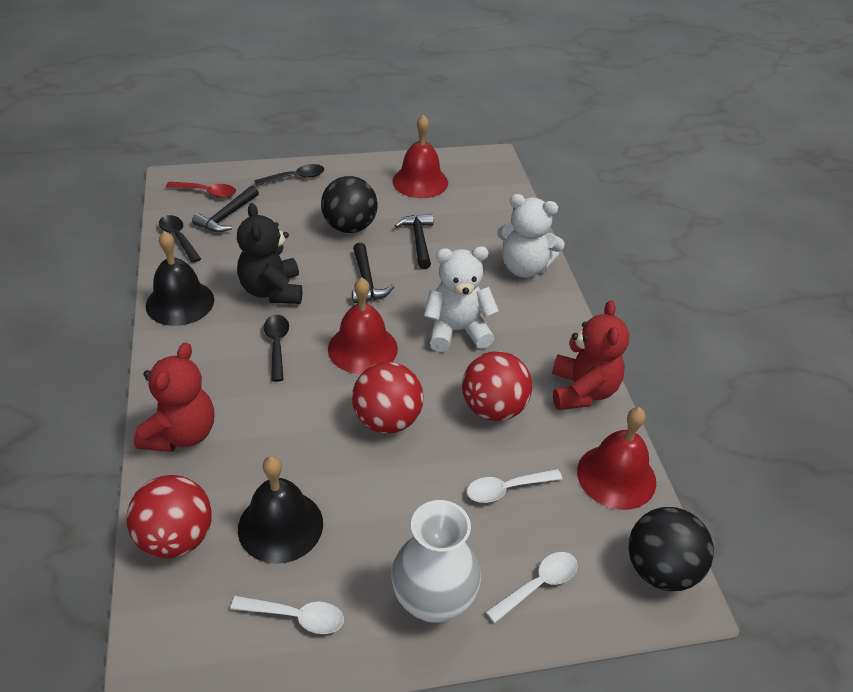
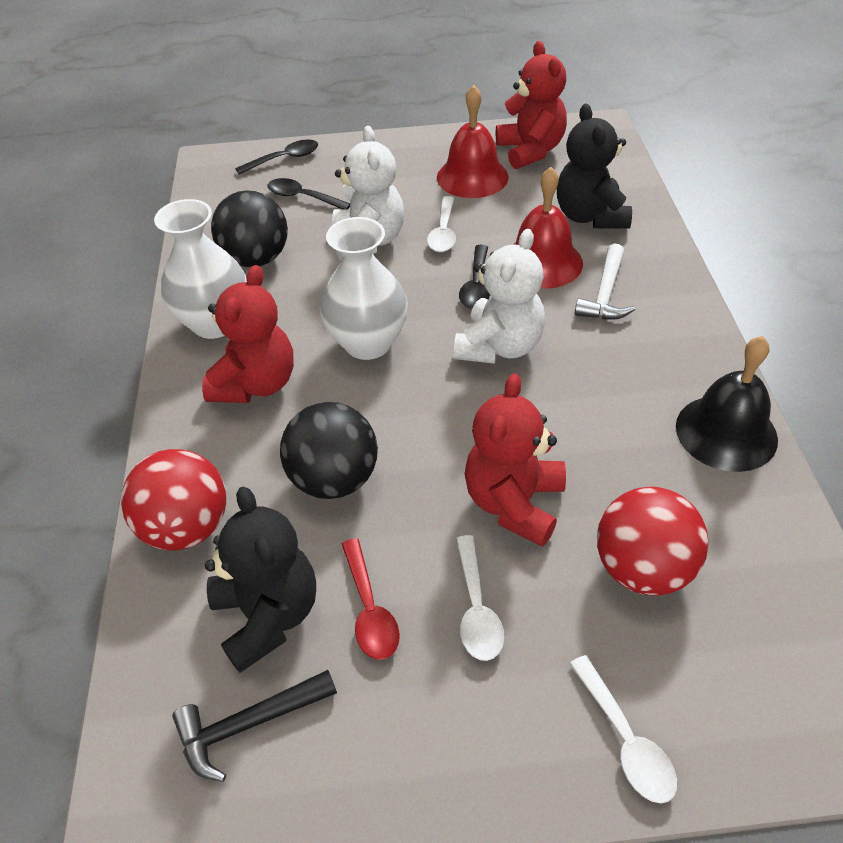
black bell: [146,231,214,326] [238,456,323,564] = 2 -> [676,336,778,472] = 1
black hammer: [192,186,259,232] [352,243,394,303] [395,214,434,269] = 3 -> [172,670,337,782] = 1
black teddy bear: [237,203,302,304] = 1 -> [205,486,316,673] [557,104,632,229] = 2
red ball: [126,475,212,558] [352,362,424,434] [462,351,532,421] = 3 -> [121,449,226,550] [597,487,709,596] = 2
red bell: [328,277,398,374] [393,115,448,198] [577,407,656,510] = 3 -> [437,85,509,198] [513,167,583,289] = 2
red teddy bear: [134,342,214,452] [552,300,629,410] = 2 -> [202,265,294,403] [465,373,566,547] [496,41,567,169] = 3
white hammer: none = 0 -> [575,243,636,320] = 1
white vase: [391,500,481,623] = 1 -> [154,199,247,339] [320,217,408,360] = 2

